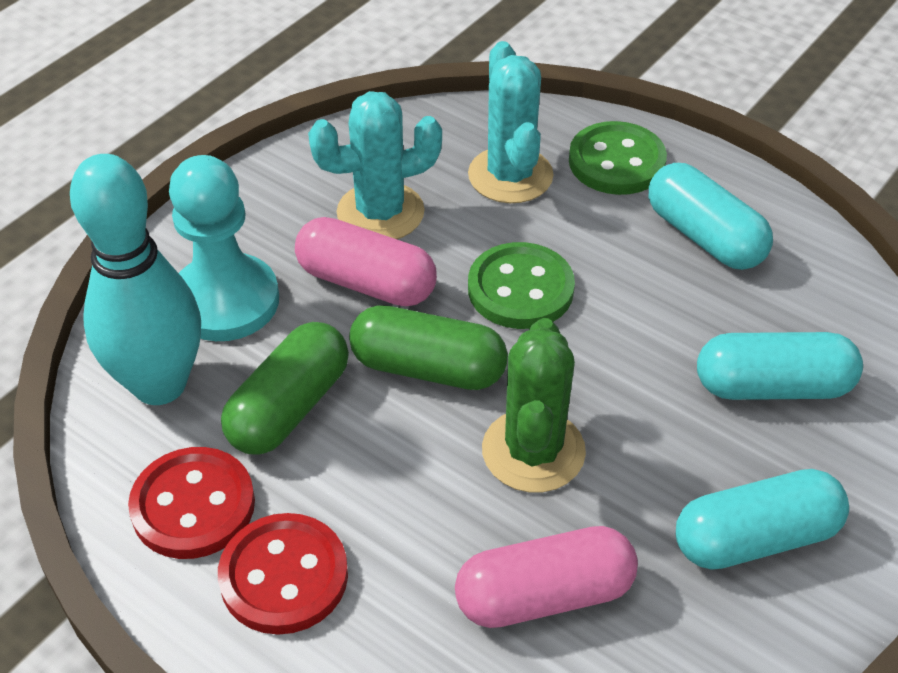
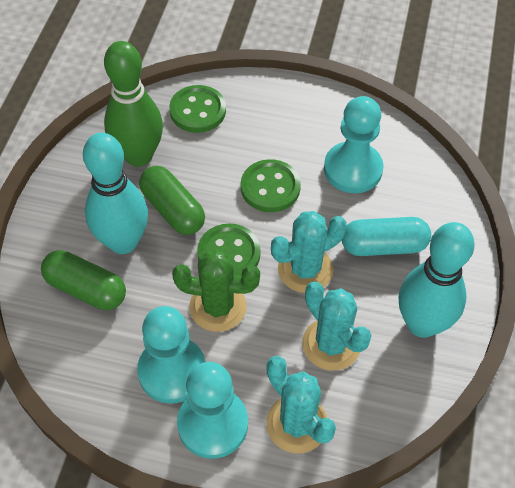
green bowling pin: none = 0 -> [104,41,163,167] = 1
green button: [468,242,575,329] [569,121,667,195] = 2 -> [169,85,226,133] [197,223,261,275] [241,159,301,212] = 3
pink capsule: [295,217,437,306] [455,526,638,628] = 2 -> none = 0
red button: [128,447,255,559] [218,513,348,635] = 2 -> none = 0
turquoise bowling pin: [70,154,201,405] = 1 -> [83,133,148,254] [399,222,475,338] = 2
turquoise cactus: [308,91,442,239] [468,41,554,203] = 2 -> [266,356,336,453] [271,211,347,293] [302,282,372,371] = 3
turquoise capsule: [649,163,773,270] [676,469,849,570] [697,332,863,400] = 3 -> [342,217,431,256] = 1
turquoise pawn: [169,155,279,341] = 1 -> [137,306,206,404] [177,362,248,459] [324,96,384,193] = 3

